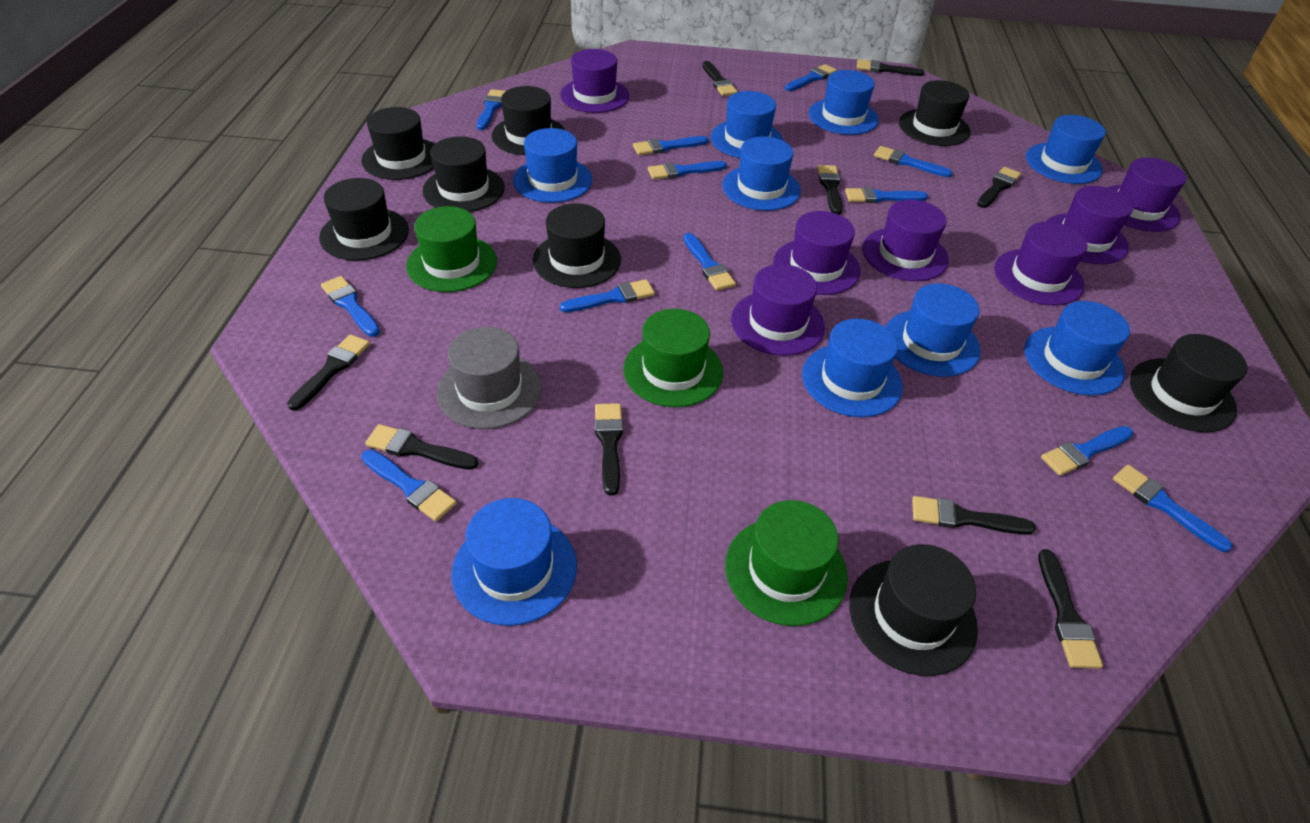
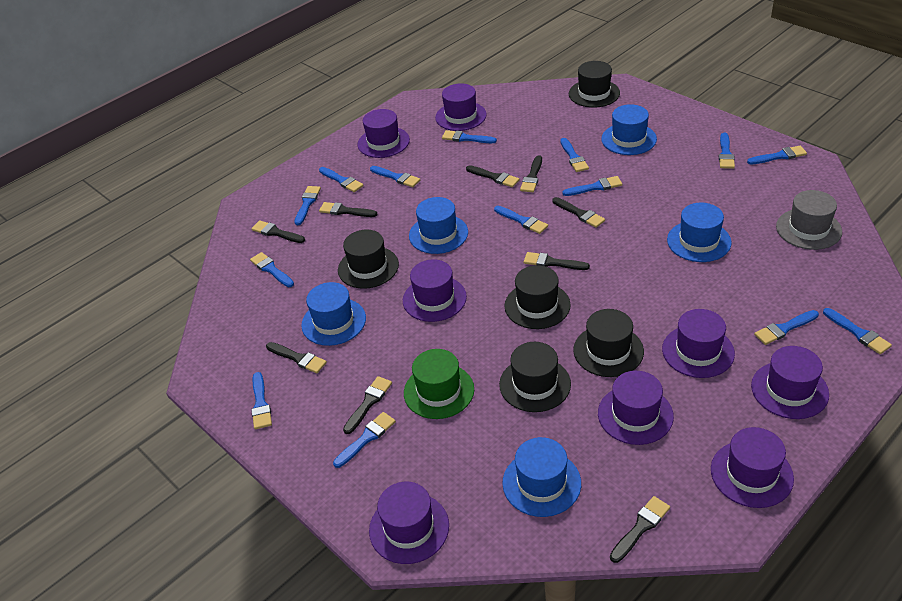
black hat: [319,178,409,261] [361,107,434,180] [422,136,505,212] [491,86,565,155] [533,203,621,288] [849,544,978,676] [899,80,971,146] [1130,334,1247,432] = 8 -> [338,230,399,289] [499,342,571,412] [504,265,571,329] [569,61,620,108] [573,309,644,377] = 5
blue brush: [321,276,380,337] [361,449,457,521] [477,89,506,130] [560,279,655,312] [633,136,709,155] [648,161,727,180] [684,233,736,291] [785,64,837,91] [845,187,928,203] [874,146,953,177] [1041,426,1133,476] [1113,465,1233,552] = 12 -> [250,252,294,287] [251,372,272,429] [294,186,321,225] [319,167,364,192] [333,412,396,468] [370,166,420,187] [442,130,497,143] [494,206,548,234] [560,138,589,172] [563,176,622,196] [719,133,735,169] [747,146,807,164] [754,310,819,345] [823,308,892,354] = 14
blue hat: [451,498,577,626] [513,128,592,203] [711,91,784,158] [722,136,801,211] [802,319,903,417] [809,70,879,135] [886,283,981,377] [1024,301,1130,396] [1026,115,1106,184] = 9 -> [301,282,366,346] [409,197,468,254] [502,437,581,517] [601,104,657,155] [667,203,732,262] = 5
green hat: [406,206,497,292] [623,309,723,407] [725,500,848,626] = 3 -> [404,349,474,419] = 1
purple hat: [560,49,629,113] [731,264,825,356] [773,211,861,295] [863,200,949,281] [994,222,1088,306] [1046,186,1133,264] [1107,157,1187,232] = 7 -> [357,109,410,158] [369,482,449,564] [403,260,467,322] [435,83,487,131] [598,371,674,445] [662,309,735,378] [711,427,794,508] [751,346,829,419] = 8

